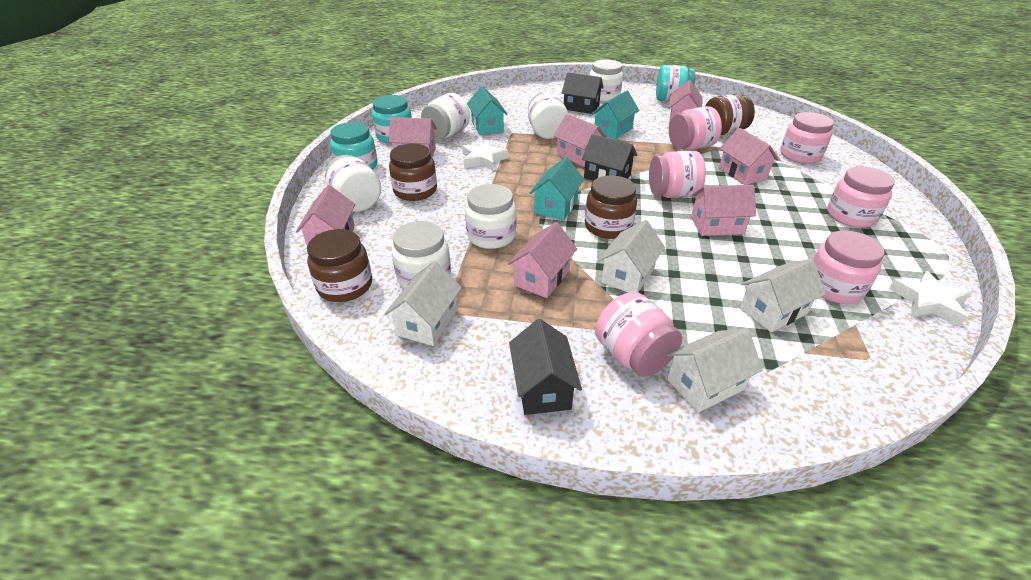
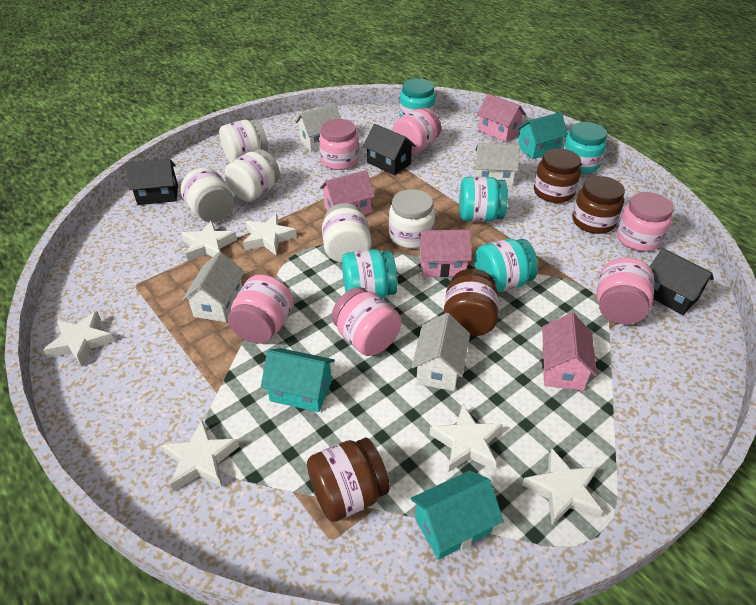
pink house: [296,185,355,245] [389,117,437,157] [508,222,577,298] [554,114,607,167] [669,80,702,124] [691,185,756,236] [719,128,779,185] = 7 -> [320,170,375,215] [418,229,472,277] [477,93,526,142] [542,313,597,391] = 4
turquoise jar: [330,122,377,170] [372,95,412,144] [656,65,695,102] = 3 -> [342,249,398,299] [399,78,436,117] [459,176,508,222] [475,239,538,292] [563,122,607,173] = 5
white jar: [325,155,381,212] [392,221,451,288] [421,93,470,139] [465,184,516,249] [528,92,569,139] [590,59,623,102] = 6 -> [181,168,234,223] [219,119,268,163] [225,149,280,202] [322,203,371,263] [389,189,435,248] = 5
white star: [462,140,508,171] [889,271,971,326] = 2 -> [43,311,115,366] [162,420,240,491] [181,220,237,261] [243,214,297,255] [430,404,503,472] [522,448,603,525] = 6

